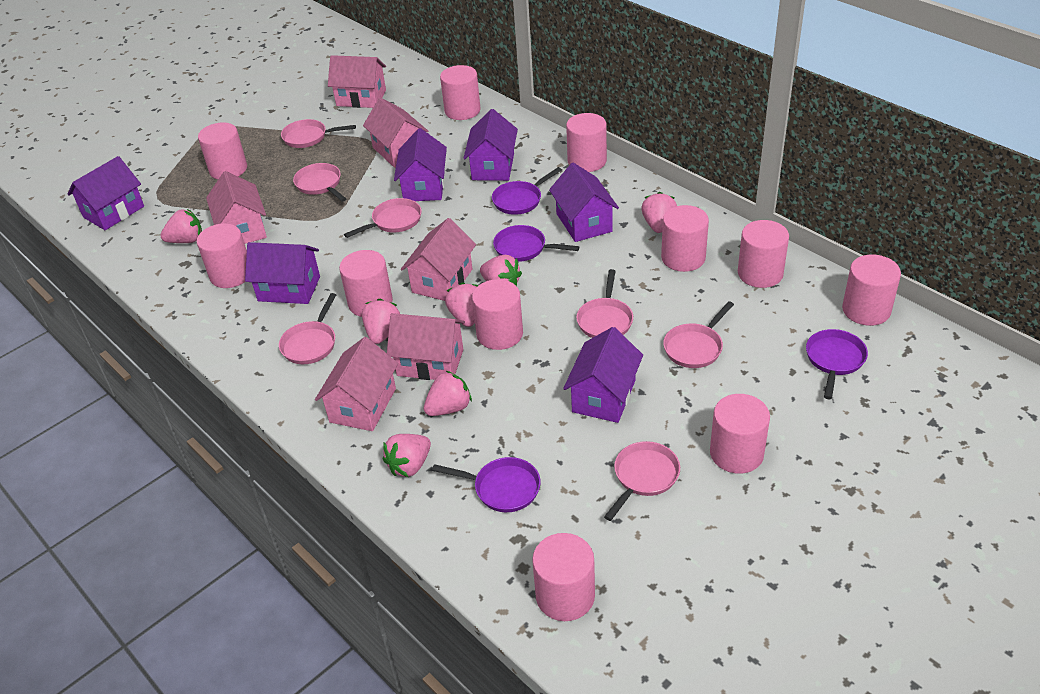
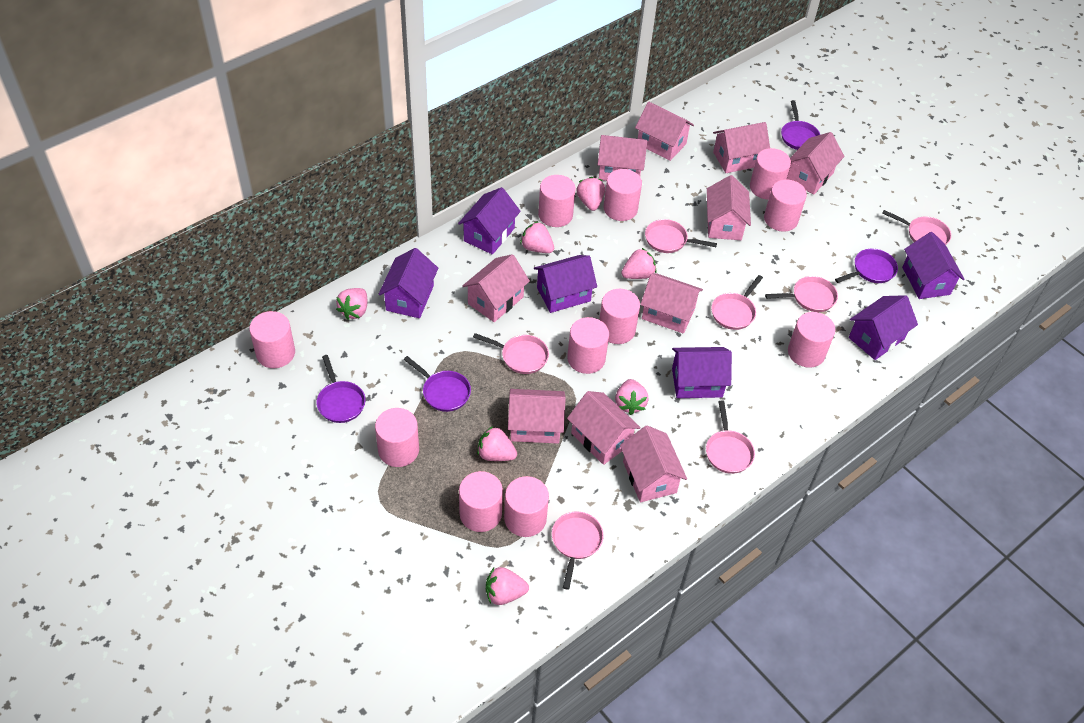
pink house: [206,171,267,244] [315,337,398,431] [328,55,386,108] [363,98,428,168] [387,313,465,380] [401,218,476,301] = 6 -> [462,254,530,322] [508,389,566,444] [567,391,641,465] [598,135,647,181] [620,426,687,502] [635,102,694,161] [640,273,703,334] [707,175,751,240] [713,122,770,173] [787,132,844,194] = 10

